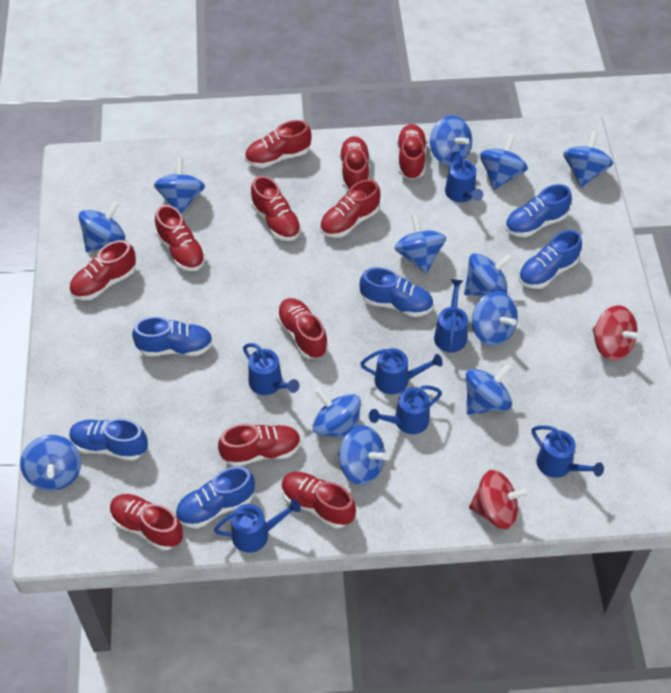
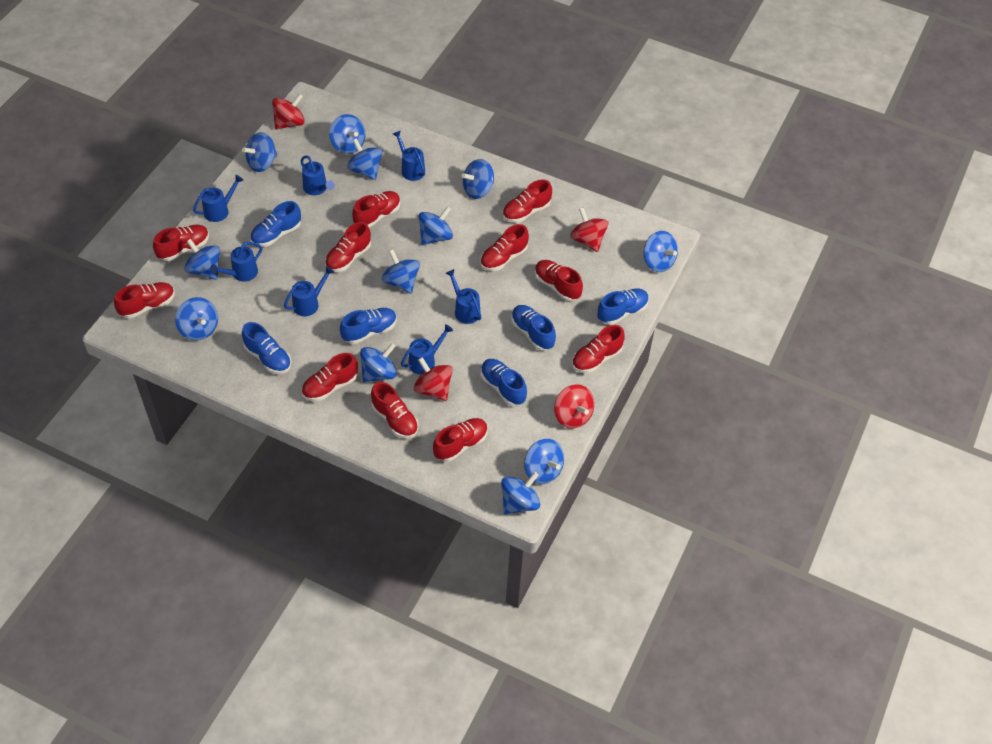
red spinning top: [469,470,530,529] [592,305,641,361] = 2 -> [272,94,305,130] [414,357,453,401] [554,384,594,429] [570,208,608,252] = 4

